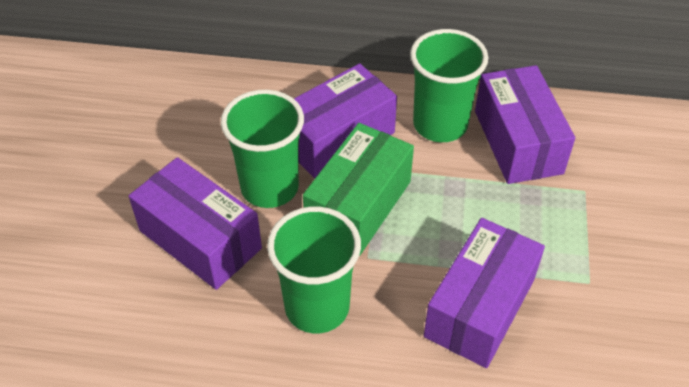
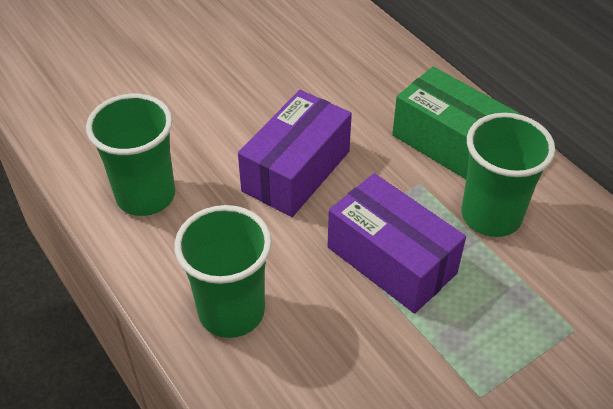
purple box: [129,157,262,290] [294,63,397,179] [424,218,545,368] [475,65,575,184] = 4 -> [238,90,352,217] [328,173,466,313] = 2

